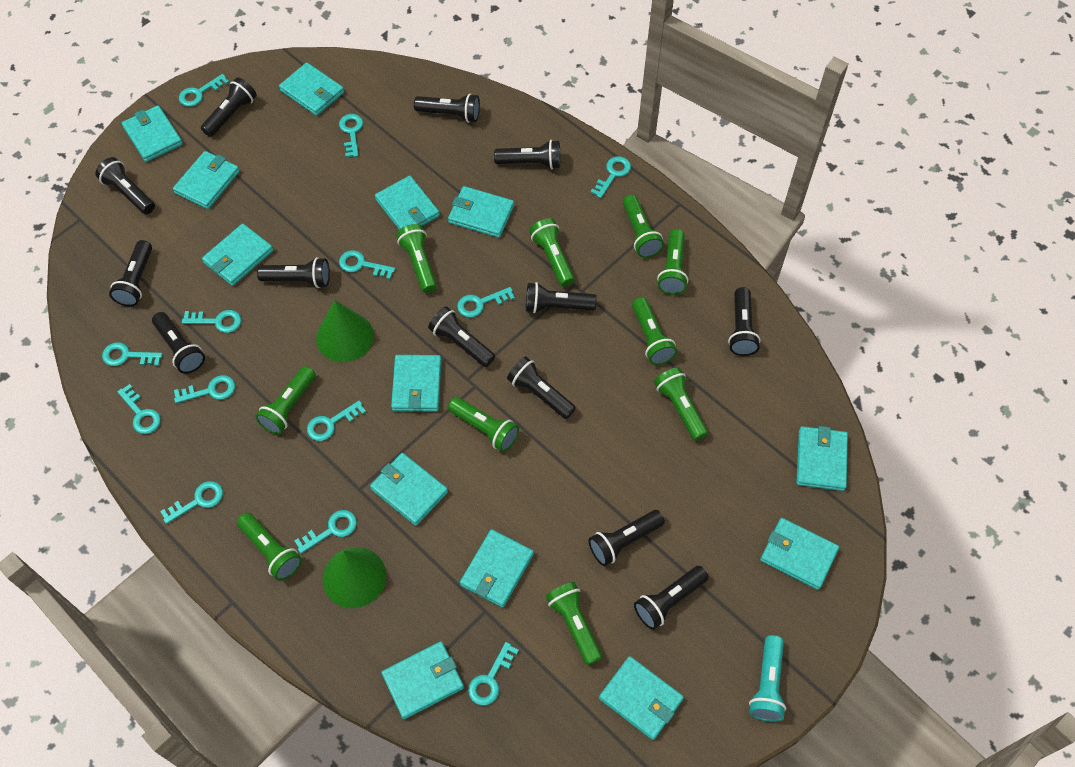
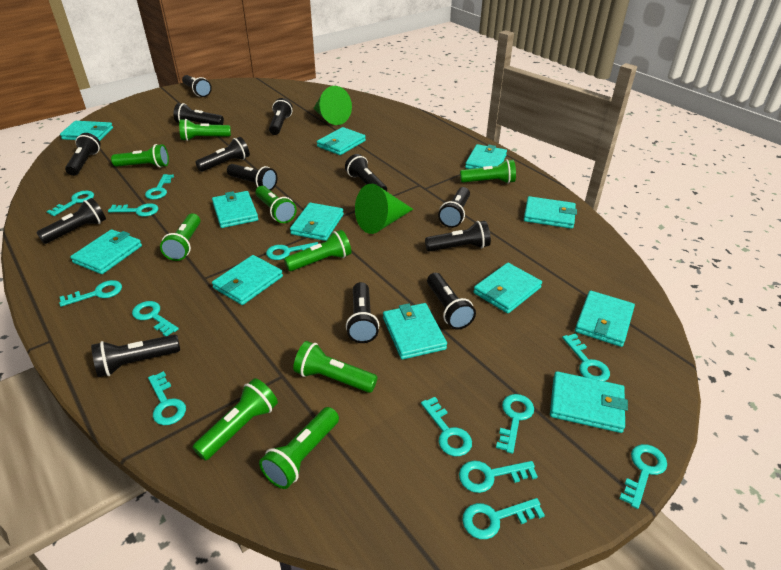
green flashlight: [237,513,302,581] [255,366,316,434] [396,224,437,293] [448,397,519,452] [529,218,575,287] [546,582,602,665] [623,195,664,258] [632,297,677,365] [654,367,708,441] [657,229,688,295] = 10 -> [111,144,169,168] [160,214,200,261] [179,119,231,141] [192,378,278,461] [255,186,297,223] [259,407,339,489] [284,230,351,271] [293,341,378,393] [460,159,516,184] = 9
turquoise flashlight: [749,635,786,722] = 1 -> none = 0
turquoise wallet: [122,105,183,162] [173,151,240,209] [202,223,273,286] [279,62,344,116] [370,453,448,526] [375,176,440,230] [381,641,464,719] [391,355,441,412] [448,186,514,238] [460,529,534,608] [599,656,684,740] [760,518,839,590] [796,426,848,491] = 13 -> [60,121,113,141] [70,229,142,274] [212,191,258,228] [212,255,283,305] [290,202,344,241] [317,127,366,155] [383,303,447,360] [465,144,507,169] [473,263,542,314] [524,196,577,229] [550,371,628,433] [575,290,635,347] = 12

